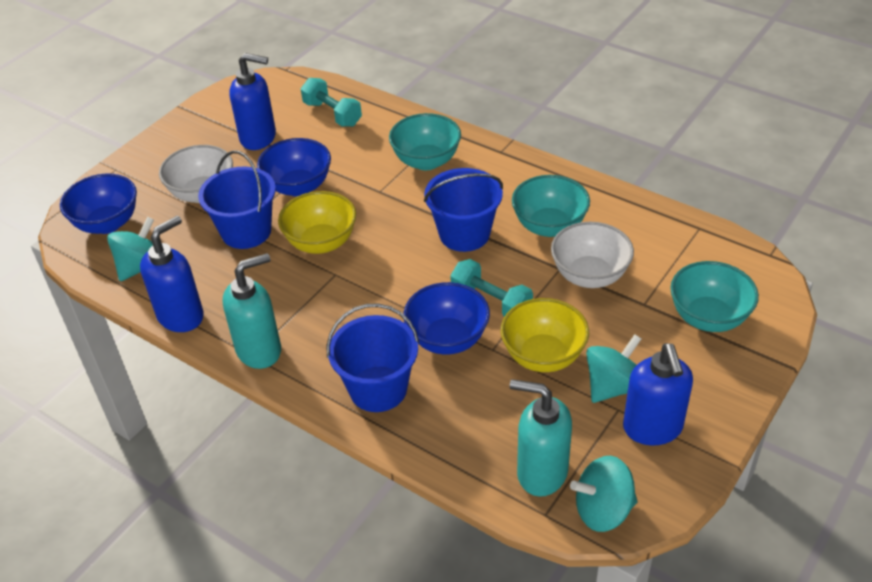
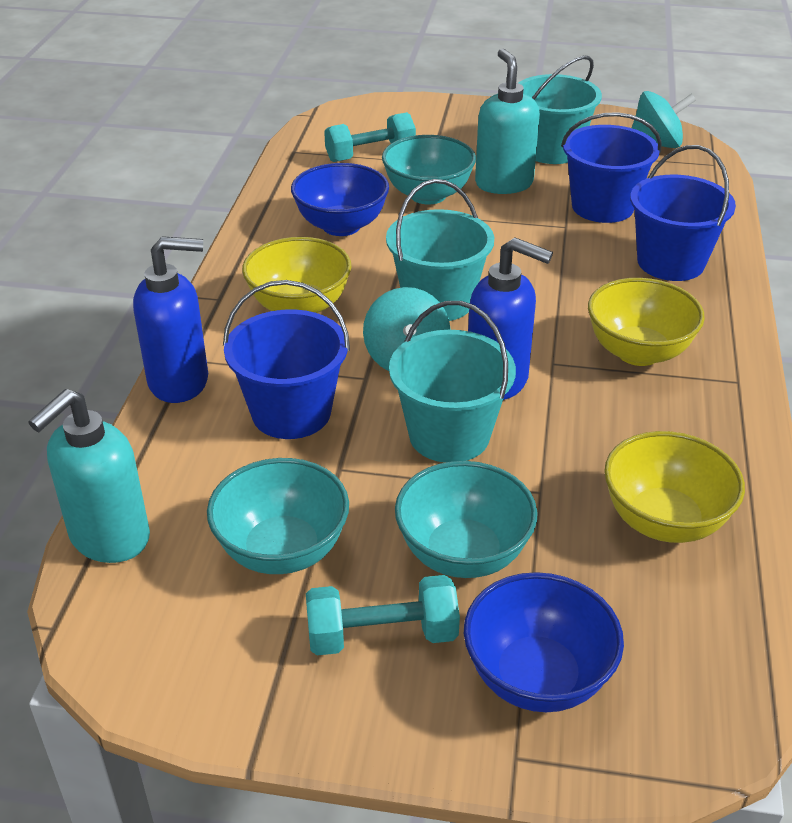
blue bowl: [60,174,137,234] [257,138,331,196] [403,282,490,355] = 3 -> [291,163,389,236] [464,572,624,712] = 2
blue soap dispenser: [140,216,204,332] [229,53,276,150] [623,343,693,446] = 3 -> [133,236,208,403] [468,238,553,400] = 2
turquoise bucket: none = 0 -> [386,179,494,321] [389,301,516,463] [519,55,602,164] = 3
turquoise spinning top: [107,217,154,281] [570,456,638,532] [586,334,641,403] = 3 -> [363,287,450,371] [632,91,696,148] = 2
white bowl: [159,145,233,203] [551,222,634,288] = 2 -> none = 0
yellow bowl: [278,191,356,254] [501,298,589,372] = 2 -> [242,237,351,313] [588,278,705,366] [604,431,745,543] = 3

